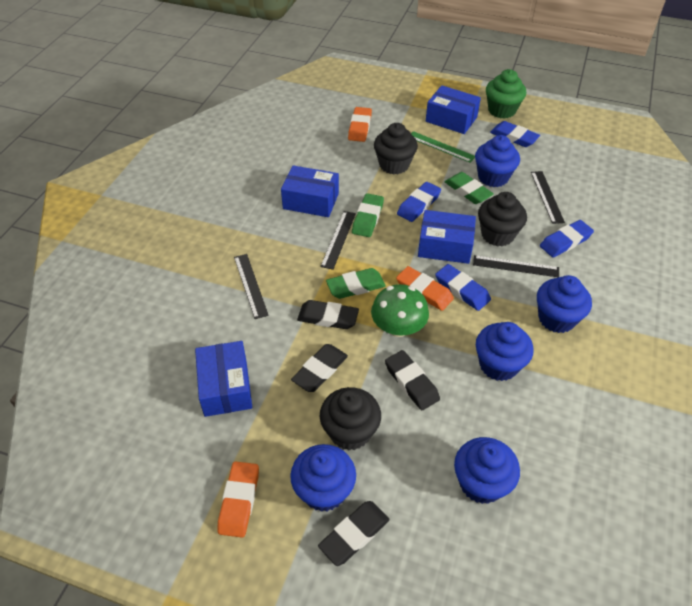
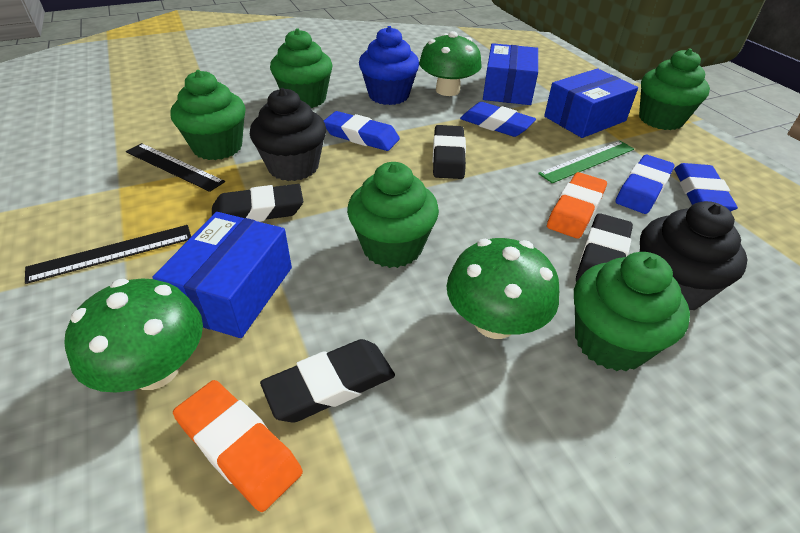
black cupcake: [320,387,381,450] [374,123,418,174] [478,192,527,246] = 3 -> [250,88,326,181] [640,201,748,311] = 2
black ruler: [234,254,269,319] [320,211,356,270] [473,255,559,277] [531,171,565,224] = 4 -> [25,225,191,284] [126,143,225,192] = 2
blue box: [195,341,252,417] [281,165,339,217] [418,210,476,264] [426,85,481,134] = 4 -> [152,212,292,338] [483,43,538,105] [544,69,638,138] = 3
blue cupcake: [290,444,356,512] [454,437,520,504] [475,135,520,187] [476,322,534,381] [537,275,592,333] = 5 -> [359,26,419,105] = 1
green cupcake: [486,69,526,119] = 1 -> [170,70,246,160] [270,28,333,108] [347,162,439,268] [574,252,690,371] [639,48,710,130] = 5
green eraser: [326,268,386,299] [352,193,384,237] [445,172,494,204] = 3 -> none = 0
green mushroom: [371,284,429,337] = 1 -> [64,279,203,393] [419,31,482,96] [446,238,559,339] = 3
orange eraser: [217,461,259,538] [348,107,372,142] [396,266,454,311] = 3 -> [173,380,303,512] [547,172,607,239] = 2

